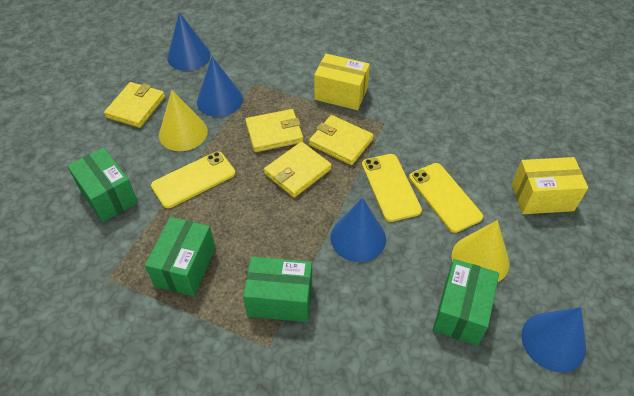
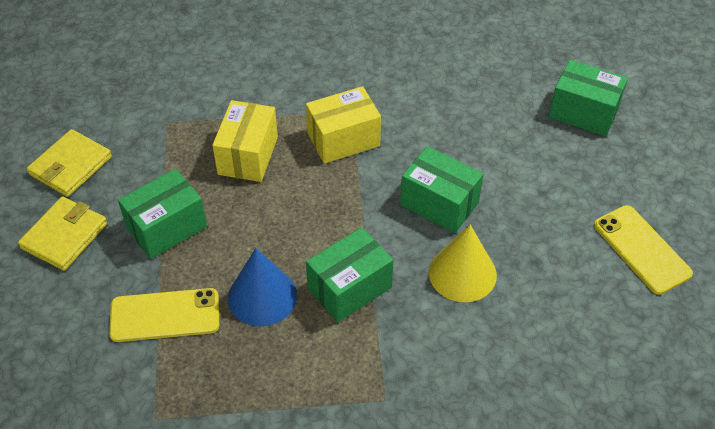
blue cone: [167,12,211,71] [197,57,243,117] [330,198,386,262] [521,307,586,372] = 4 -> [228,248,297,327] = 1
yellow cone: [159,90,208,151] [452,220,509,282] = 2 -> [429,224,497,302] = 1
yellow phone: [151,151,235,208] [362,154,422,222] [409,163,483,233] = 3 -> [109,288,219,342] [594,205,693,295] = 2
yellow wallet: [104,82,165,128] [245,109,303,152] [264,142,332,198] [309,115,374,165] = 4 -> [18,196,107,271] [27,129,112,197] = 2

